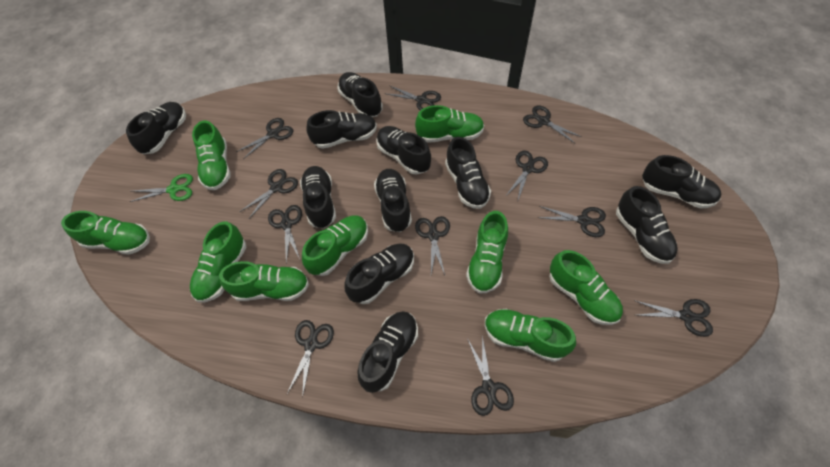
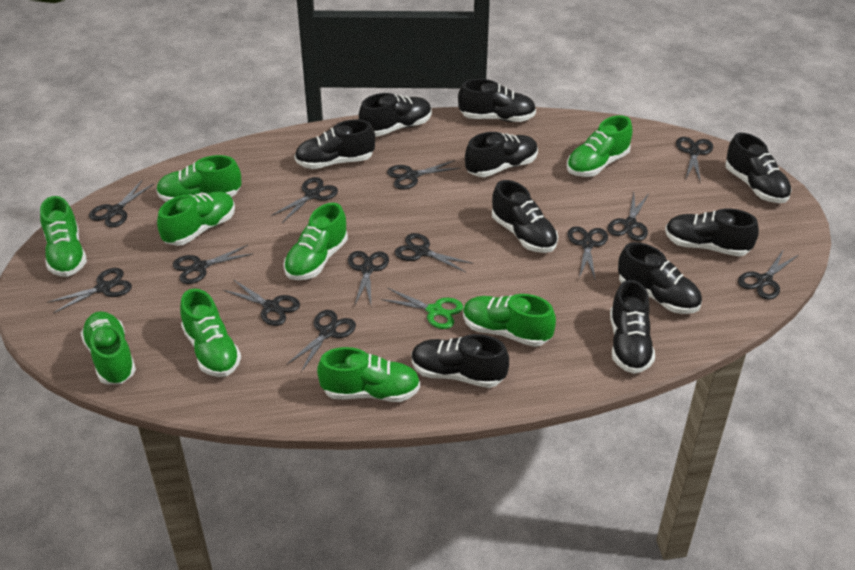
black scissors: [236,118,293,159] [240,169,298,219] [268,205,302,263] [287,320,334,398] [384,85,441,110] [415,216,450,275] [467,335,514,416] [505,151,548,200] [523,106,582,144] [537,206,606,237] [634,299,713,337] = 11 -> [47,268,132,313] [89,180,154,228] [173,245,254,284] [223,279,300,326] [271,177,338,223] [287,310,356,372] [348,251,389,305] [387,160,460,189] [395,233,473,273] [567,226,608,279] [608,193,649,241] [676,137,713,183] [738,249,798,300] = 13
black shoe: [126,102,186,154] [300,166,336,228] [306,110,377,149] [337,72,383,117] [344,243,414,304] [358,311,418,393] [374,169,412,232] [376,126,431,175] [445,137,491,209] [616,186,678,264] [642,155,722,209] = 11 -> [294,120,375,169] [359,93,432,137] [412,334,509,388] [458,79,536,122] [465,132,538,177] [492,180,558,253] [610,280,655,374] [618,242,702,314] [665,208,759,257] [725,133,792,203] = 10

